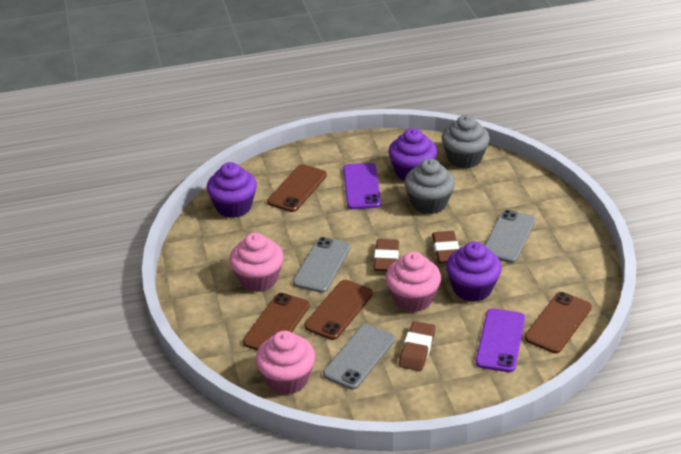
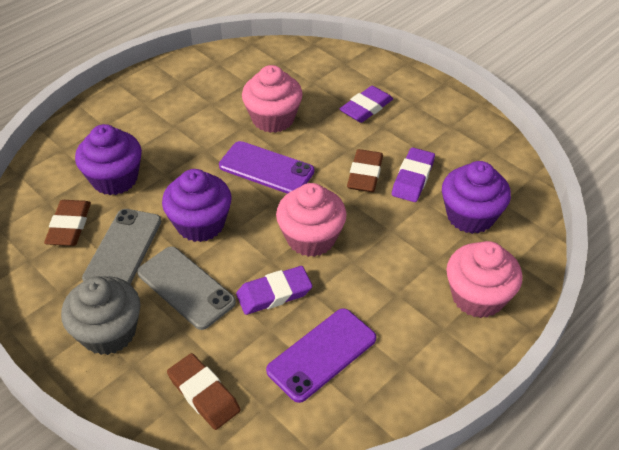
brown phone: [243,293,310,351] [267,164,327,212] [304,280,373,340] [524,292,592,353] = 4 -> none = 0
grey cupcake: [404,159,455,214] [442,115,490,169] = 2 -> [61,276,141,355] = 1
grey phone: [293,237,351,293] [323,324,395,390] [485,210,535,263] = 3 -> [82,209,162,284] [137,246,236,330] = 2
purple eraser: none = 0 -> [236,266,312,315] [340,86,393,123] [392,147,435,202] = 3

